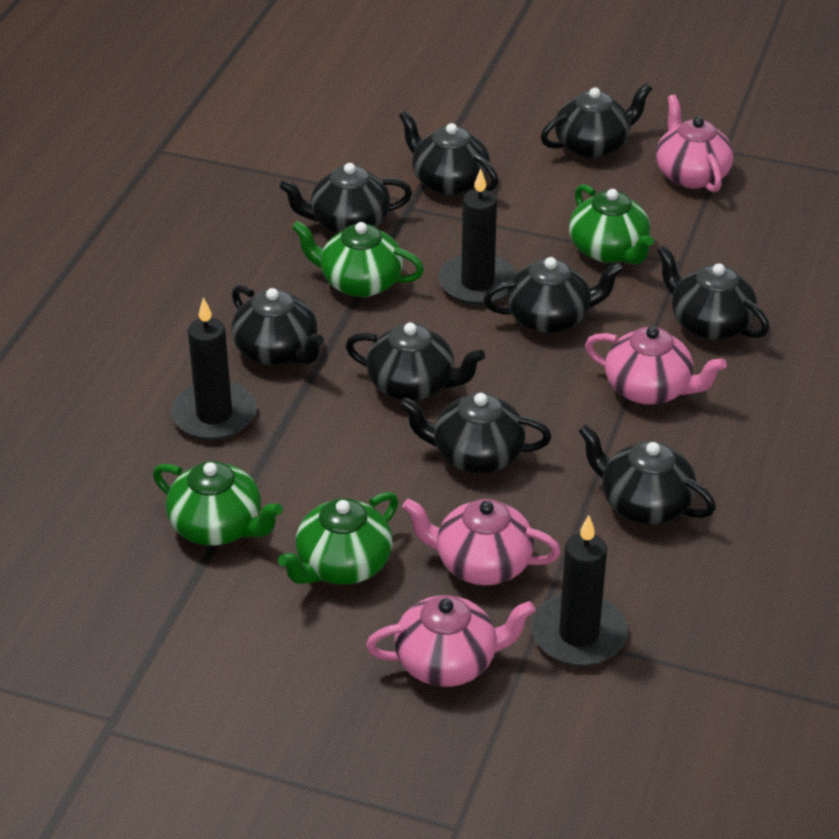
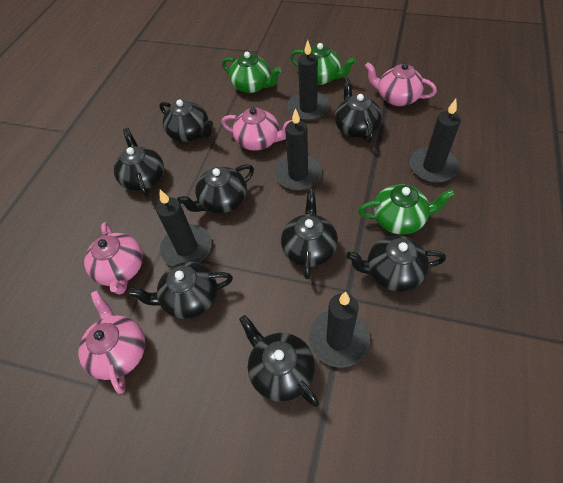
black candle: [171,297,257,440] [438,169,517,305] [531,515,628,666] = 3 -> [156,190,212,266] [275,108,322,191] [288,40,330,121] [309,292,370,368] [409,99,461,183] = 5
black teapot: [231,285,324,366] [279,163,412,233] [345,323,485,401] [399,110,498,195] [400,392,551,473] [483,257,624,334] [541,83,652,159] [579,424,716,524] [657,245,769,340] = 9 -> [114,128,164,197] [128,261,233,319] [159,100,213,142] [177,164,254,213] [239,315,319,407] [281,189,338,279] [335,77,382,143] [346,236,446,292] = 8
green teapot: [153,461,283,546] [278,492,398,585] [292,221,424,297] [569,184,654,265] = 4 -> [222,52,281,93] [290,43,356,85] [358,184,455,235] = 3

